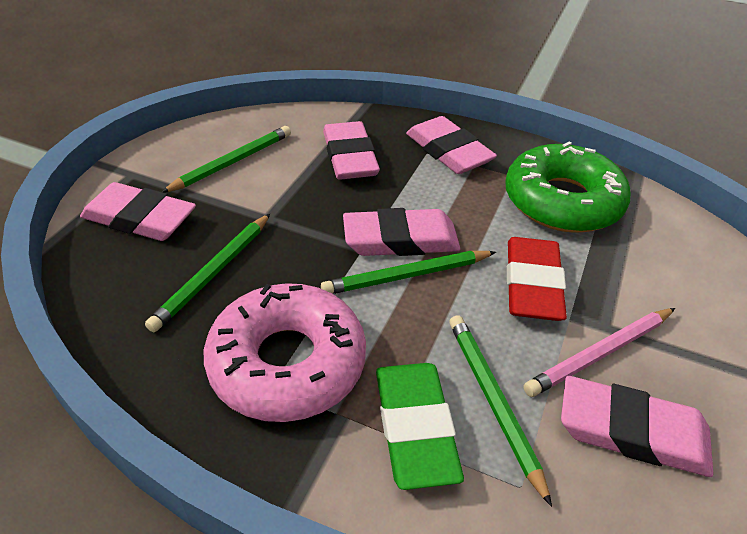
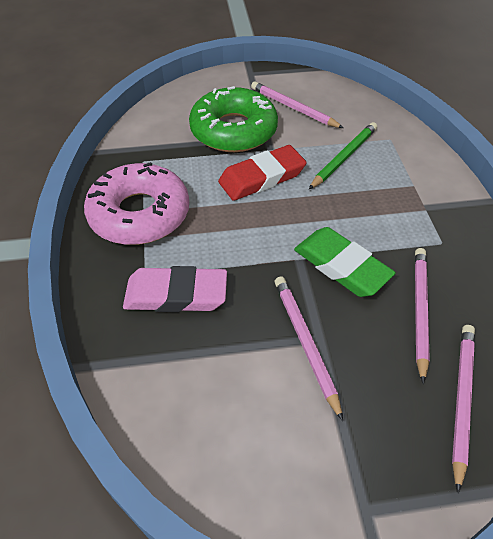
green pencil: [145,214,270,332] [162,126,291,193] [321,251,496,294] [449,315,552,507] = 4 -> [308,122,377,190] = 1
pink eraser: [80,182,196,241] [323,121,380,180] [343,208,460,256] [406,116,497,174] [561,376,713,477] = 5 -> [123,266,227,312] = 1
pink pencil: [523,308,675,397] = 1 -> [251,81,343,128] [275,276,343,421] [415,248,430,384] [452,325,475,493] = 4

